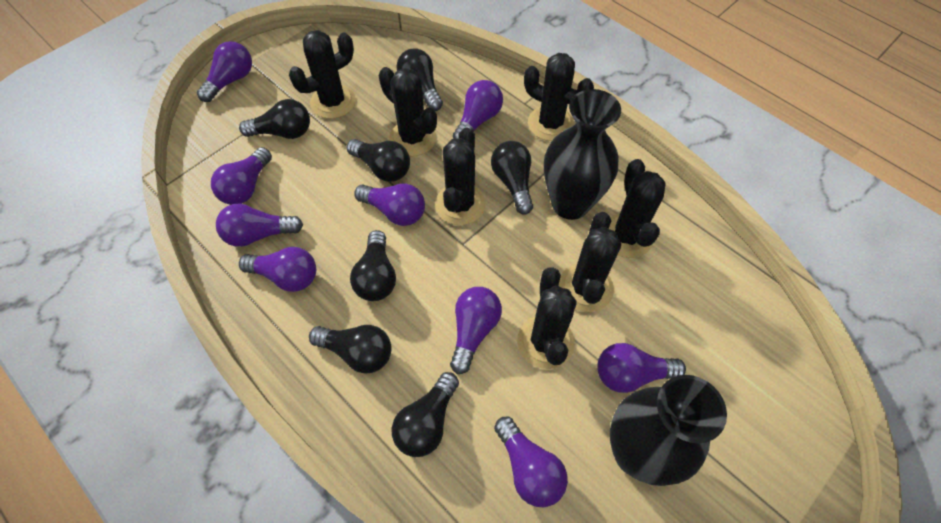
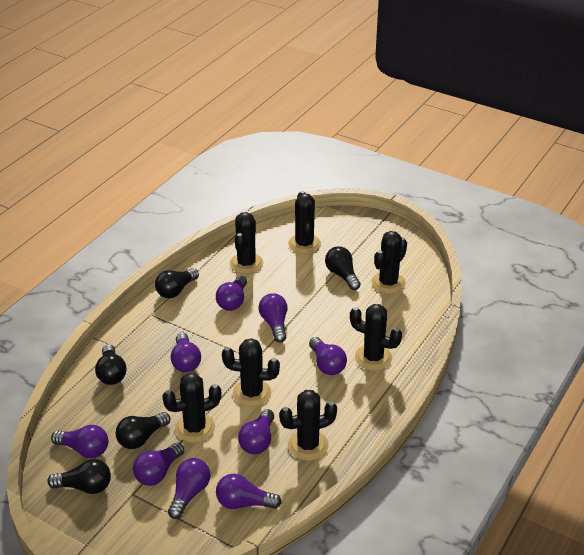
black light bulb: [239,99,310,139] [309,325,392,374] [347,139,410,182] [350,230,396,301] [392,372,459,457] [396,48,443,111] [491,141,533,214] = 7 -> [47,459,111,494] [95,344,126,385] [116,412,170,449] [155,268,199,298] [325,246,361,290] = 5
black vase: [544,89,621,220] [610,375,727,486] = 2 -> none = 0

